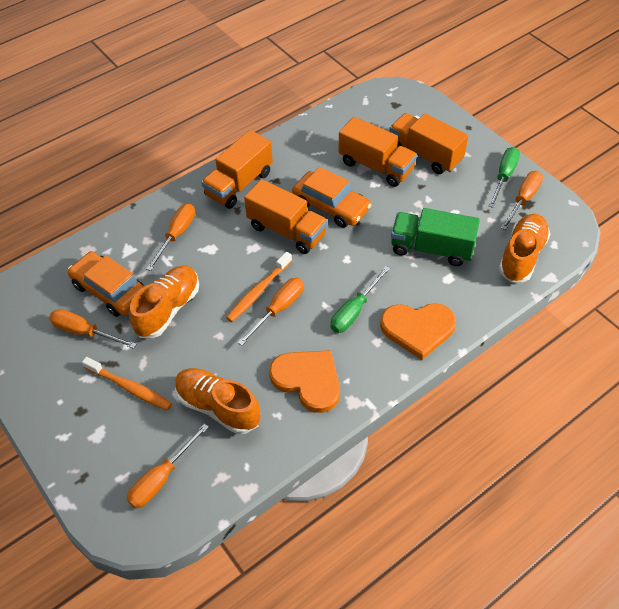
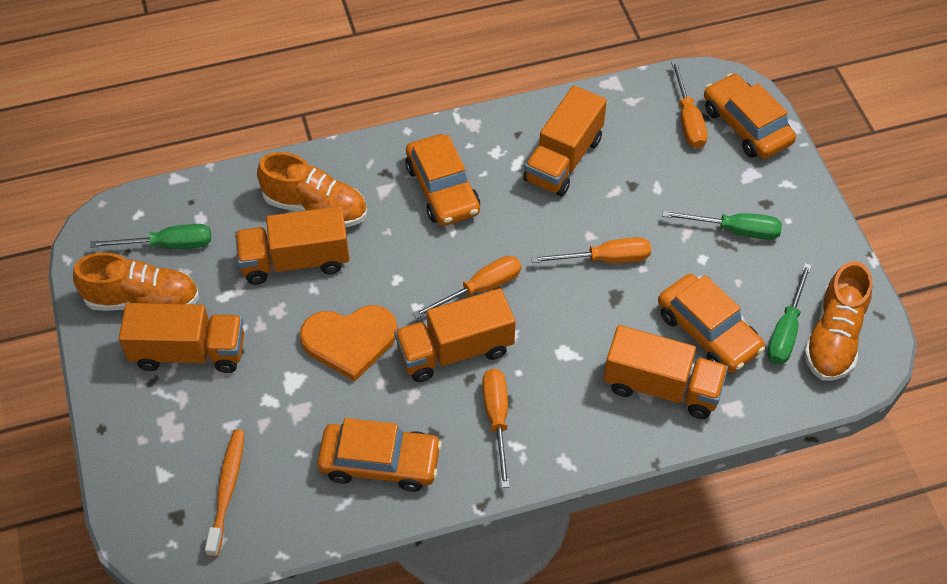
green screwdriver: [331,266,390,333] [489,147,520,208] = 2 -> [90,224,211,249] [662,210,782,240] [767,263,812,364] = 3
green truck: [391,208,480,266] = 1 -> none = 0
orange car: [68,251,145,317] [292,167,371,228] = 2 -> [317,418,442,492] [405,134,480,226] [658,274,765,373] [704,73,796,159] = 4
orange heart: [269,350,340,413] [380,303,456,360] = 2 -> [300,305,397,381] = 1
orange screwdriver: [49,309,136,349] [127,423,209,508] [146,203,195,271] [238,278,303,346] [501,171,543,230] = 5 -> [412,256,521,319] [482,369,510,488] [531,237,651,263] [671,60,708,148] = 4
orange toothbrush: [82,357,172,410] [226,252,292,322] = 2 -> [205,430,245,557] = 1
orange truck: [201,130,273,209] [244,179,327,254] [339,117,417,187] [389,113,468,174] = 4 -> [119,303,244,373] [235,206,350,285] [394,288,516,382] [523,85,607,196] [603,325,728,419] = 5

